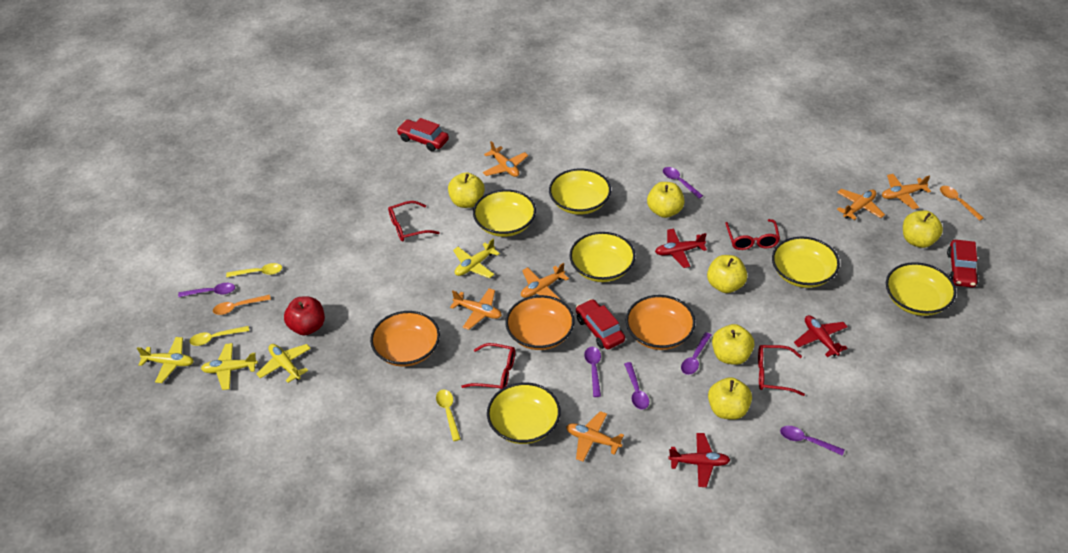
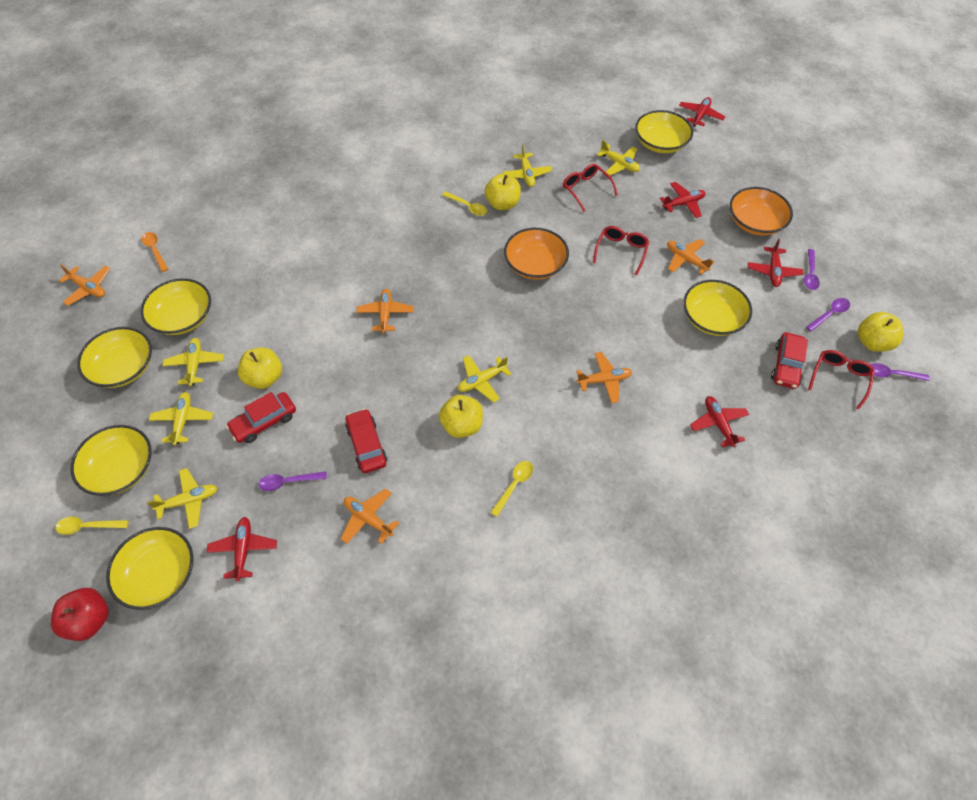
orange bowl: [370,311,440,366] [505,295,574,350] [626,295,695,350] = 3 -> [504,228,569,280] [730,187,793,236] = 2
orange plane: [450,288,502,330] [483,141,528,177] [521,263,569,300] [566,411,624,462] [837,189,885,220] [882,174,931,209] = 6 -> [59,264,110,306] [341,488,399,544] [356,289,414,333] [576,352,632,403] [667,239,714,275] = 5
orange spoon: [213,295,271,315] [940,186,984,221] = 2 -> [142,232,168,272] = 1
purple spoon: [178,283,235,297] [584,347,601,397] [624,362,649,409] [663,167,703,199] [681,332,711,375] [780,426,845,456] = 6 -> [259,471,327,491] [804,249,820,290] [806,298,850,332] [871,363,930,381] = 4
red glasses: [388,201,440,241] [461,343,515,389] [725,219,780,250] [758,345,805,396] = 4 -> [563,164,618,212] [593,226,649,275] [808,350,875,410] = 3
red plane: [655,229,707,268] [669,433,730,487] [794,315,848,357] = 3 -> [206,517,277,581] [660,182,706,218] [679,97,725,127] [690,396,749,447] [748,239,803,287] = 5
yellow apple: [448,172,485,208] [647,182,685,218] [707,255,747,293] [708,377,752,420] [712,324,754,365] [903,210,943,248] = 6 -> [238,347,282,389] [439,395,483,438] [485,174,521,210] [858,312,903,352] = 4
yellow plane: [137,337,194,383] [201,343,258,390] [256,344,311,383] [453,239,500,278] = 4 -> [147,468,217,529] [149,392,213,445] [162,338,224,386] [458,355,511,403] [502,144,552,187] [597,140,640,176] = 6

